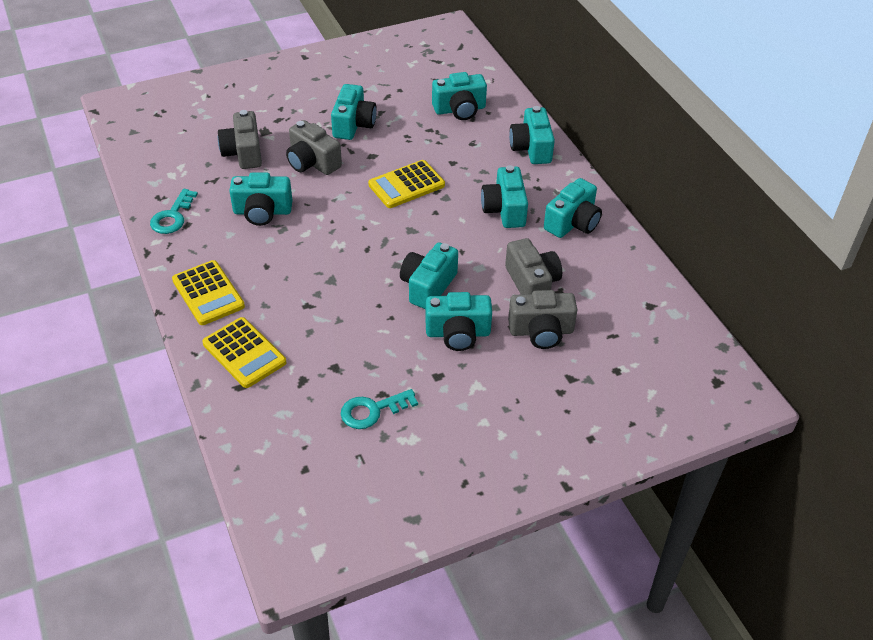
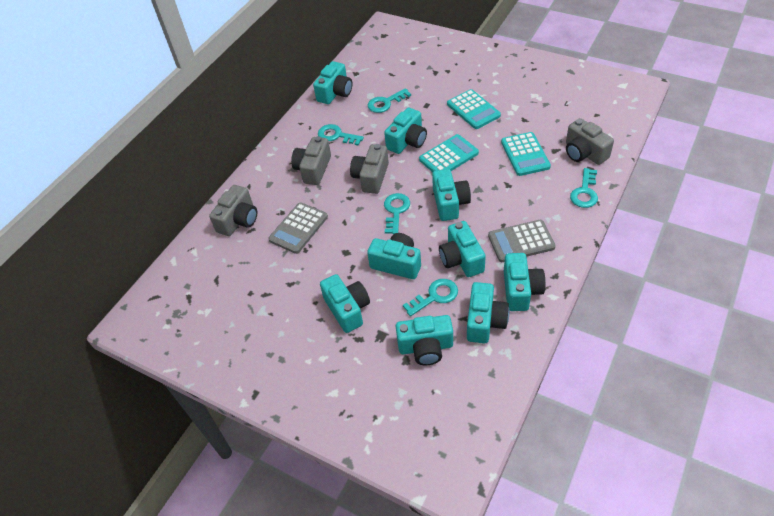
grey calculator: none = 0 -> [268,202,328,254] [488,220,556,262] = 2
turquoise calculator: none = 0 -> [419,134,479,172] [447,89,501,129] [501,132,551,176] = 3
turquoise camera: [229,172,292,226] [331,84,377,140] [400,242,458,309] [425,292,492,351] [432,72,487,120] [481,165,528,228] [509,106,555,164] [544,178,602,238] = 8 -> [313,61,352,104] [320,274,370,333] [367,233,421,279] [384,107,427,154] [396,315,453,366] [432,169,471,221] [439,221,486,277] [467,282,509,343] [504,253,546,311] = 9
turquoise key: [150,189,198,234] [341,389,418,429] = 2 -> [318,124,364,146] [368,88,411,113] [384,193,410,234] [403,279,458,316] [570,168,598,208] = 5
yellow calculator: [172,260,245,325] [202,317,286,388] [368,160,445,208] = 3 -> none = 0

